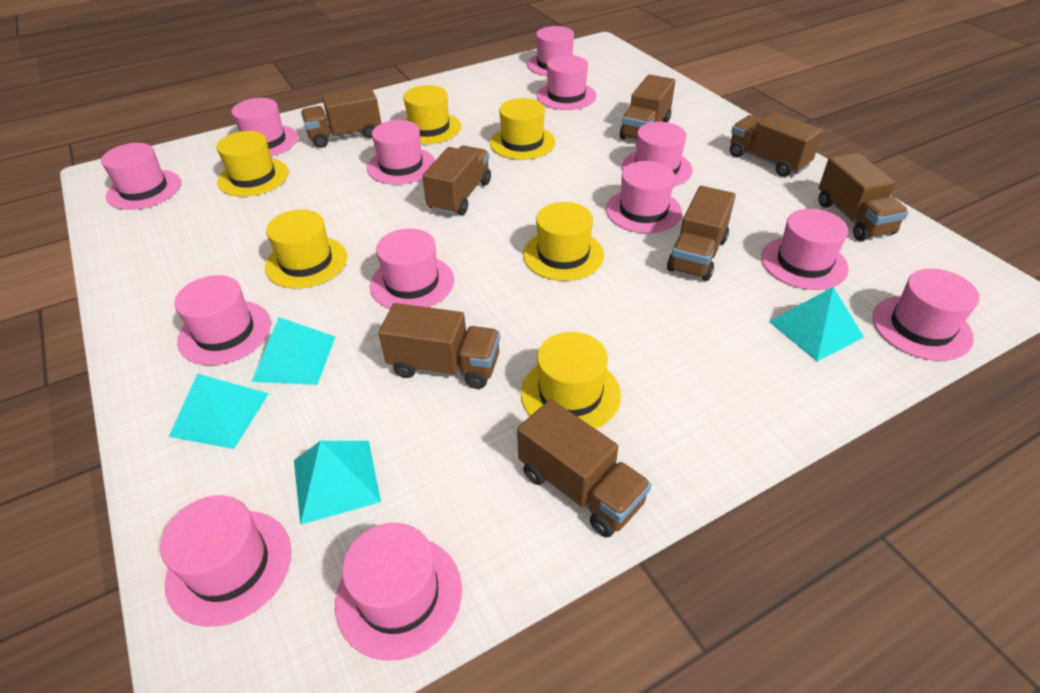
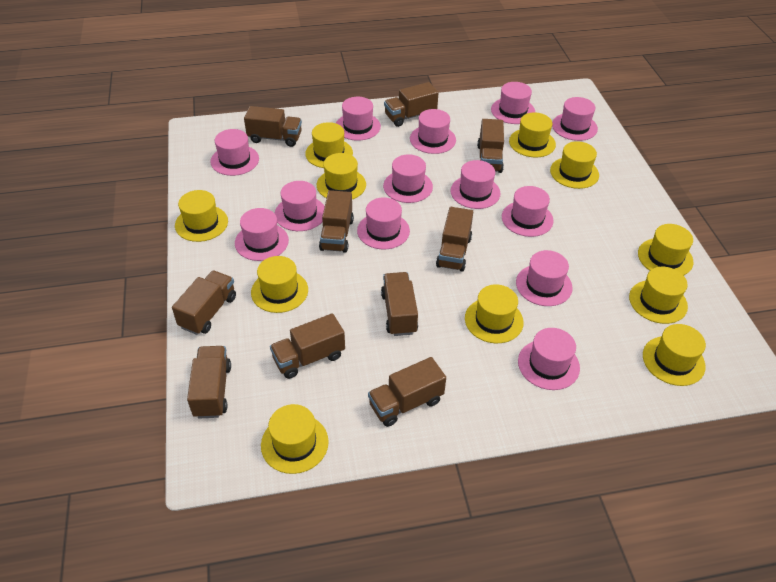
brown truck: [301,86,381,148] [379,303,500,389] [422,146,491,215] [517,399,652,538] [620,74,675,140] [667,186,736,281] [730,112,823,177] [819,153,909,241] = 8 -> [172,270,236,335] [187,346,231,419] [244,106,302,147] [270,313,345,379] [319,190,354,253] [368,357,446,427] [381,272,418,336] [384,82,439,127] [436,207,473,272] [477,119,504,173] = 10
turquoise pyramid: [169,374,269,449] [251,317,335,385] [294,441,381,525] [769,287,864,361] = 4 -> none = 0
yellow hat: [217,131,289,197] [265,210,347,289] [403,85,461,144] [490,98,556,160] [521,332,621,429] [523,202,604,281] = 6 -> [175,190,228,242] [251,256,308,313] [261,404,329,474] [305,122,353,168] [317,153,366,199] [465,284,524,343] [509,112,556,157] [550,141,599,189] [629,267,688,324] [638,224,694,276] [643,324,706,386] = 11

